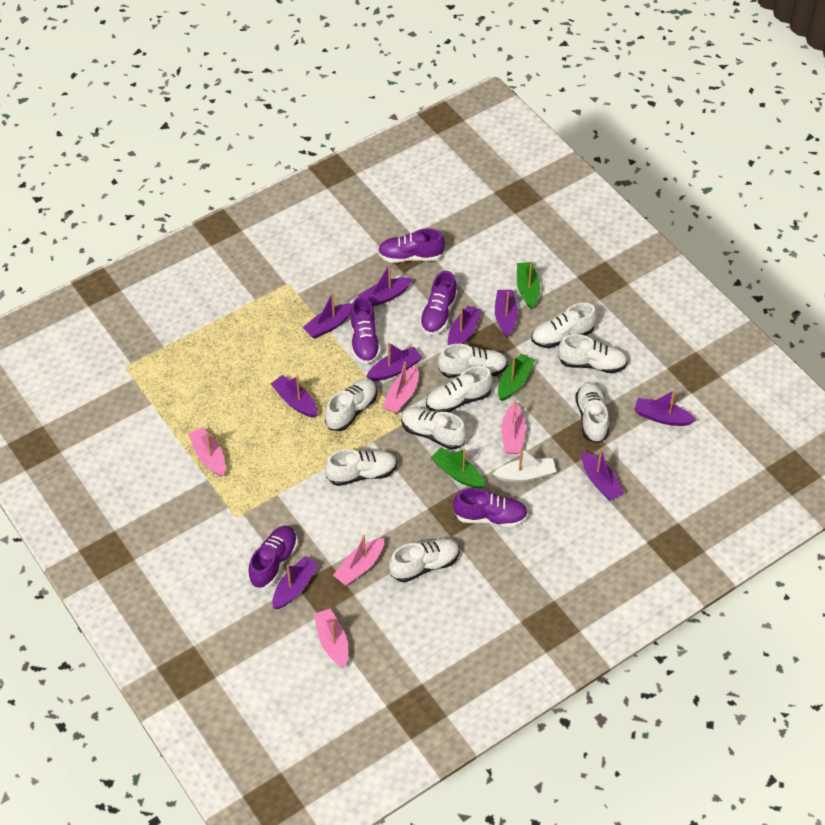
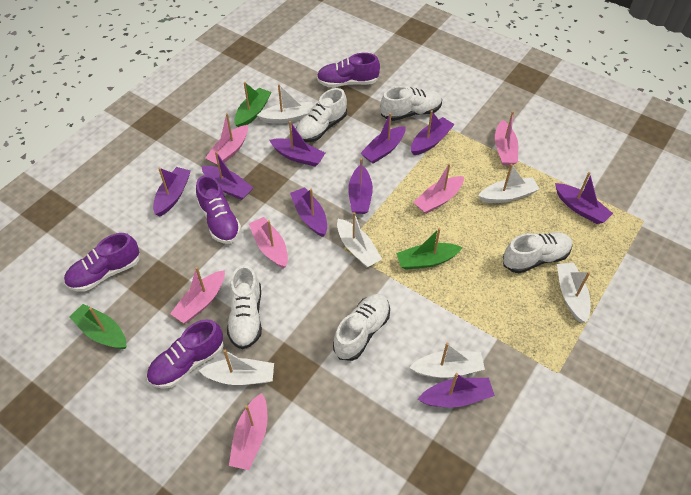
pink boat: [189,427,226,477] [314,609,348,668] [333,535,384,586] [382,362,419,414] [502,401,526,454] = 5 -> [170,267,225,323] [205,113,248,165] [229,393,267,470] [249,217,288,268] [414,163,464,214] [495,111,518,165] = 6
purple shoe: [248,526,298,589] [350,297,381,364] [378,228,445,263] [419,271,457,335] [453,488,528,527] = 5 -> [64,233,139,292] [147,319,224,389] [196,175,241,244] [317,53,380,87] = 4
white boat: [493,447,557,482] = 1 -> [199,350,274,385] [257,84,313,124] [337,212,382,267] [409,343,485,378] [478,164,539,203] [557,263,591,323] = 6
white shoe: [325,379,377,431] [325,449,397,486] [389,538,459,582] [401,407,467,450] [426,366,493,412] [438,344,508,378] [531,303,597,348] [558,334,628,373] [575,382,609,443] = 9 -> [227,265,262,349] [296,88,347,142] [333,294,390,361] [380,86,442,121] [503,232,573,273] = 5

